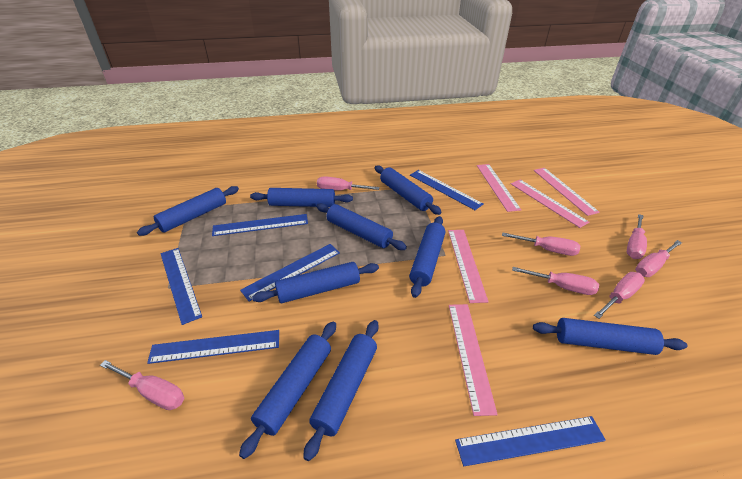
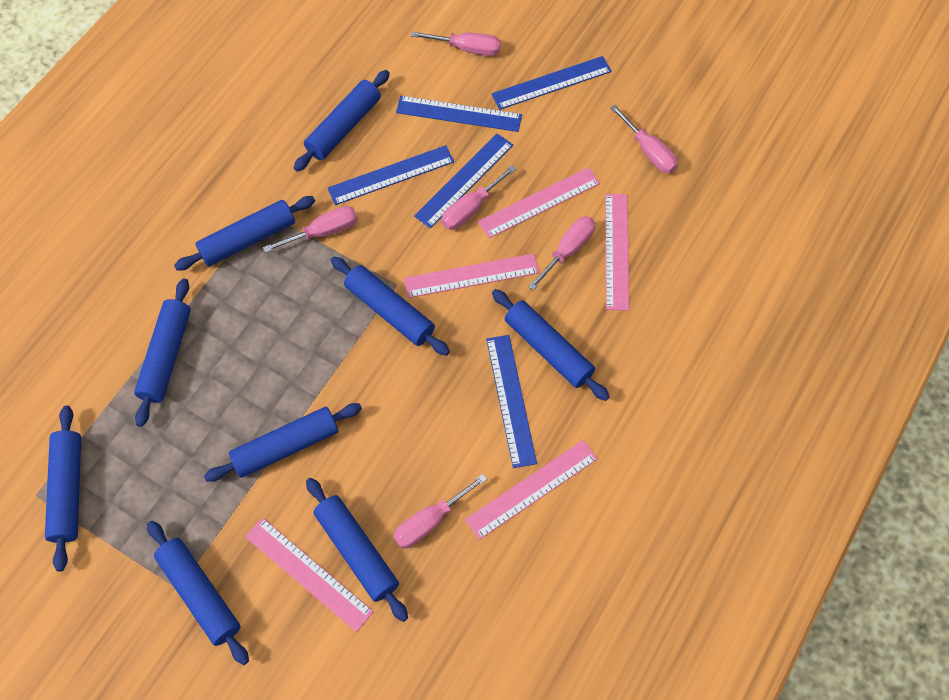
blue ruler: [147,330,279,364] [160,248,202,325] [212,214,308,236] [240,244,340,301] [410,170,483,210] [455,416,606,466] = 6 -> [328,145,454,205] [396,96,522,132] [414,134,513,229] [486,335,537,468] [491,56,612,110] = 5
pink screwdriver: [100,360,184,410] [317,176,380,191] [502,232,580,256] [512,267,599,295] [594,272,645,319] [627,214,647,259] [635,240,682,277] = 7 -> [263,206,358,253] [393,474,487,548] [411,31,501,56] [441,165,516,230] [528,216,595,291] [610,105,678,173] = 6

